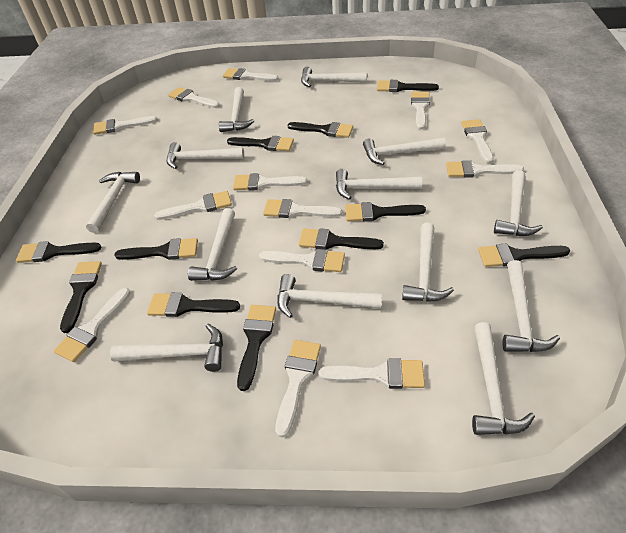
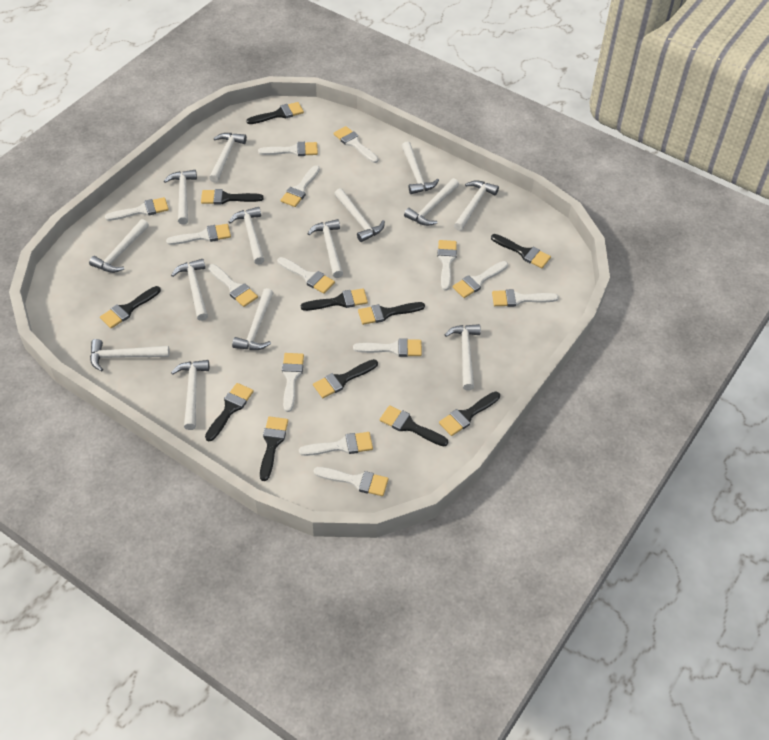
white brush: [54,288,131,362] [93,116,157,135] [154,191,232,220] [168,87,220,108] [223,68,279,81] [233,173,307,191] [259,249,345,272] [263,199,342,218] [275,340,321,437] [319,358,425,389] [411,92,430,129] [446,160,524,178] [461,119,494,163] = 13 -> [105,197,169,221] [166,224,231,245] [208,264,258,307] [258,142,318,156] [277,257,335,294] [280,165,320,207] [282,353,304,412] [299,432,373,456] [314,467,388,496] [334,126,378,163] [353,338,422,357] [437,240,457,290] [452,261,508,298] [492,289,559,307] = 14
white hammer: [86,172,140,233] [110,324,223,372] [167,142,244,169] [188,208,237,281] [219,87,254,132] [277,274,382,318] [301,67,367,87] [336,169,422,200] [363,138,446,165] [402,222,454,302] [472,322,535,435] [494,170,543,236] [502,260,560,352] = 13 -> [89,219,149,273] [90,339,170,372] [164,170,197,225] [171,259,208,321] [171,360,209,430] [209,133,247,183] [229,207,264,265] [232,288,273,350] [307,219,343,278] [334,188,385,242] [402,142,439,194] [404,178,459,226] [445,324,481,390] [454,180,499,231] = 14

